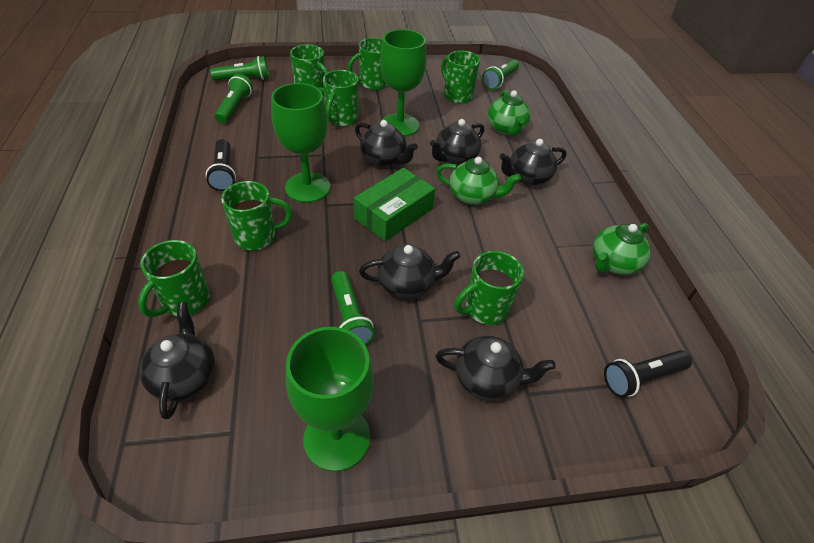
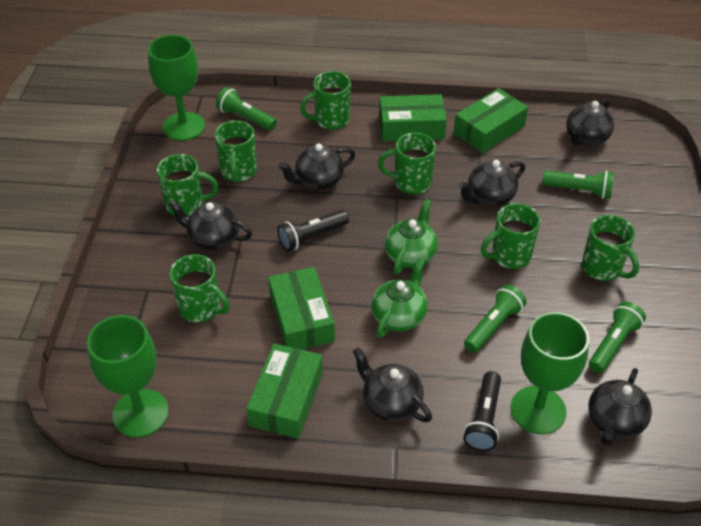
green box: [354,168,435,241] = 1 -> [246,344,323,439] [268,267,335,349] [379,94,447,141] [454,88,528,153] = 4
green teapot: [436,157,521,205] [488,90,531,136] [593,223,651,275] = 3 -> [371,258,428,338] [385,199,438,274] = 2

